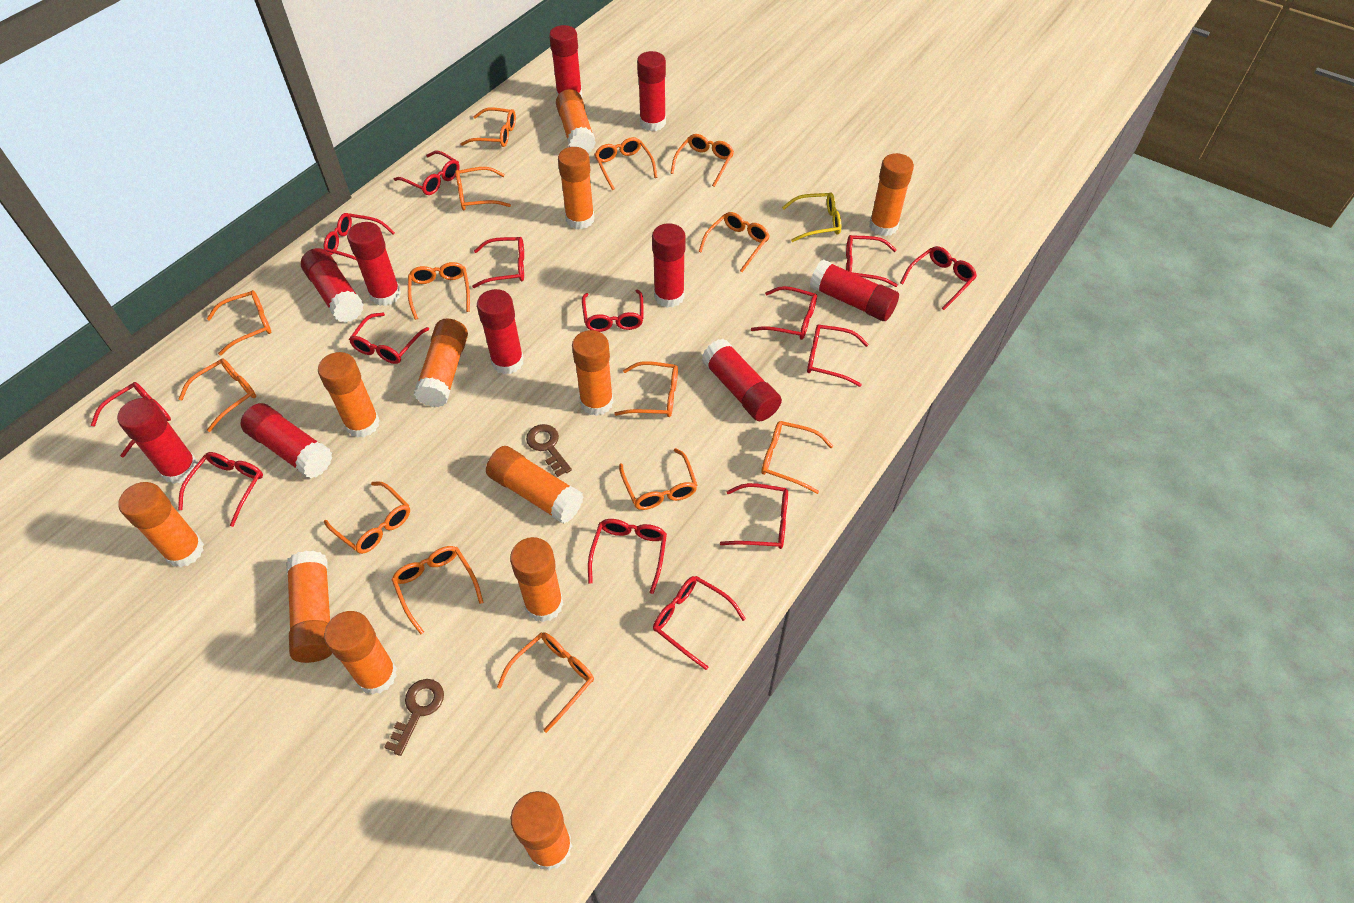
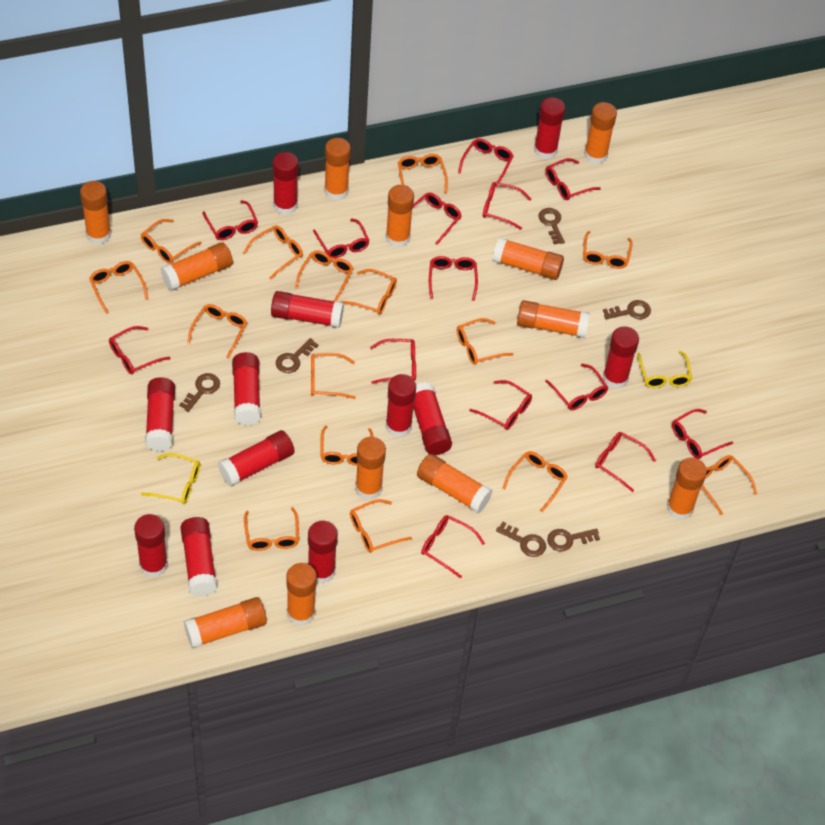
brown key: [384,679,444,756] [526,424,572,477] = 2 -> [179,373,220,412] [276,338,318,373] [496,522,546,557] [539,208,565,245] [547,528,600,552] [603,300,651,319] = 6
orange glasses: [179,358,256,432] [207,290,271,355] [324,481,410,554] [391,546,484,635] [408,262,470,320] [455,167,511,210] [460,107,516,147] [497,632,594,733] [594,137,657,190] [614,361,678,417] [619,448,697,510] [671,134,734,187] [699,212,770,272] [761,421,833,494] = 14 -> [89,261,149,314] [141,219,202,264] [187,304,247,359] [243,225,303,279] [244,507,299,551] [295,250,354,302] [311,353,356,399] [320,425,373,466] [341,269,397,315] [350,499,412,553] [398,154,448,194] [457,318,514,365] [502,451,568,512] [583,231,633,269] [701,455,757,515] = 15
red glue stick: [117,398,197,484] [241,403,332,478] [301,248,364,323] [347,222,401,306] [477,289,524,374] [549,25,582,97] [637,51,666,131] [652,223,686,308] [702,339,782,421] [810,259,899,321] = 10 -> [134,514,168,578] [145,377,175,452] [180,517,217,596] [218,430,294,487] [232,352,261,425] [271,291,344,328] [273,152,298,215] [308,521,338,584] [386,374,416,437] [413,382,452,455] [534,97,565,159] [603,326,639,389] = 12
yellow glasses: [782,192,841,242] = 1 -> [141,453,200,504] [637,351,692,388] = 2

